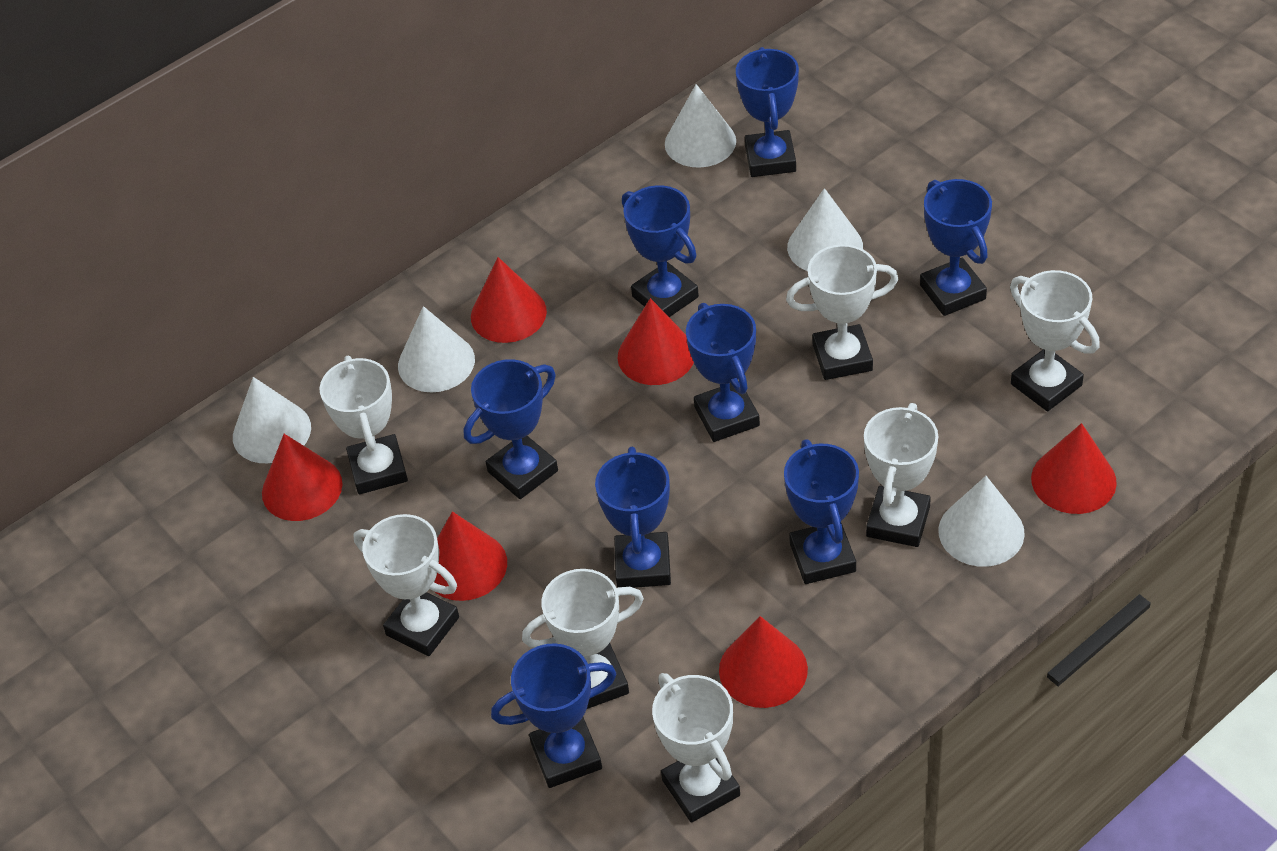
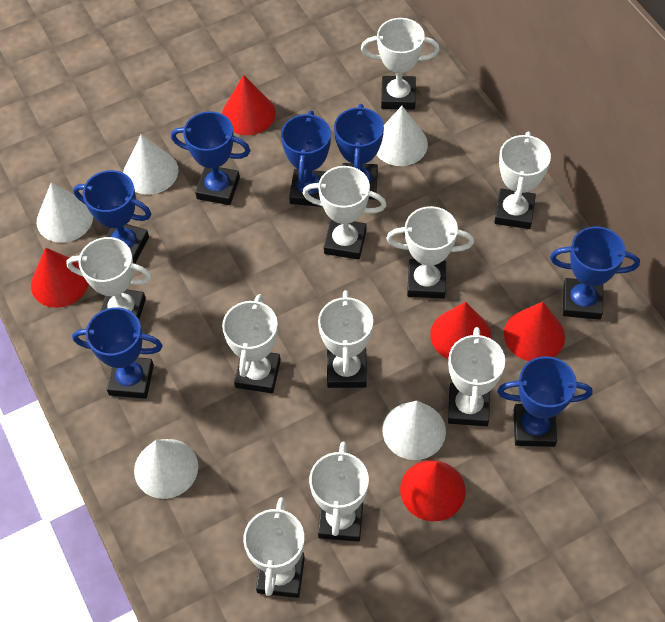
blue trophy: [464,359,558,499] [491,643,617,788] [595,447,671,588] [622,185,699,317] [686,303,760,442] [736,47,799,177] [784,439,859,584] [920,179,992,316] = 8 -> [72,307,163,399] [73,170,151,264] [171,111,251,205] [281,111,331,207] [334,104,384,200] [497,356,593,447] [550,227,640,320] = 7
red cone: [262,434,343,521] [434,511,507,601] [471,257,547,343] [617,298,694,385] [719,616,808,708] [1031,423,1117,514] = 6 -> [31,248,89,308] [222,75,276,135] [400,460,466,521] [430,302,491,359] [504,302,565,361] = 5
white trophy: [319,356,408,494] [354,514,459,656] [522,569,644,709] [652,673,740,823] [786,244,898,380] [864,403,938,547] [1010,270,1100,411] = 7 -> [66,237,152,320] [222,294,281,393] [243,497,305,598] [302,166,387,260] [309,442,369,542] [318,290,373,388] [361,18,440,110] [386,206,474,299] [448,327,505,426] [494,132,551,229] = 10

